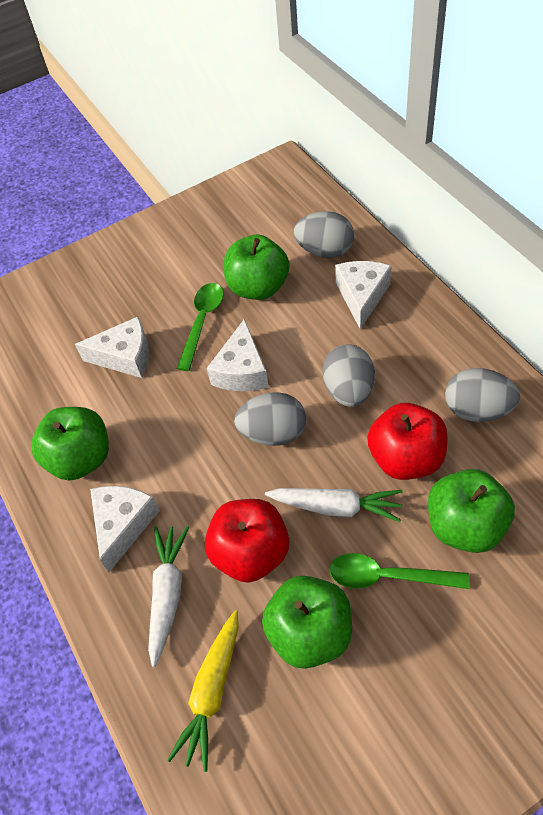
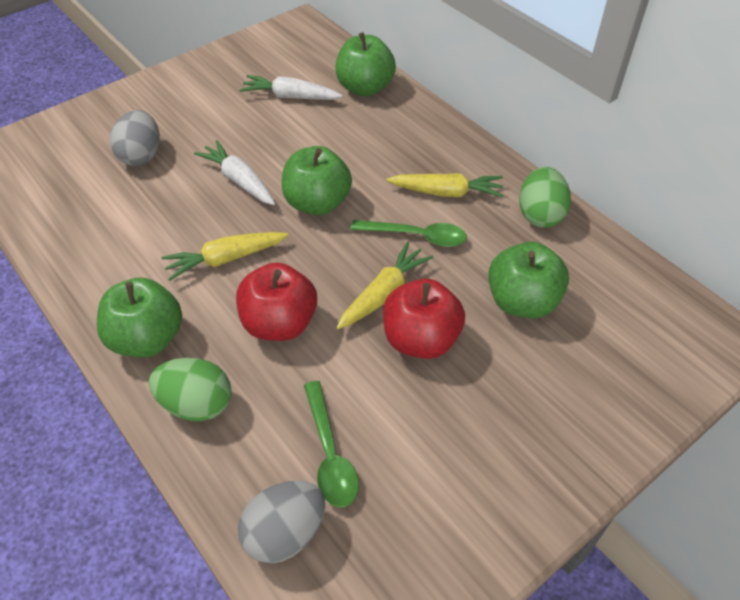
green egg: none = 0 -> [149,358,231,421] [519,167,571,228] = 2
grey egg: [234,392,306,446] [294,211,354,258] [322,345,375,407] [445,368,520,422] = 4 -> [110,110,160,166] [238,480,325,564] = 2
white cheese: [75,317,149,378] [90,486,160,572] [207,319,269,391] [335,261,392,329] = 4 -> none = 0
yellow carrot: [167,610,238,772] = 1 -> [161,232,289,281] [336,242,433,330] [386,173,504,198] = 3

